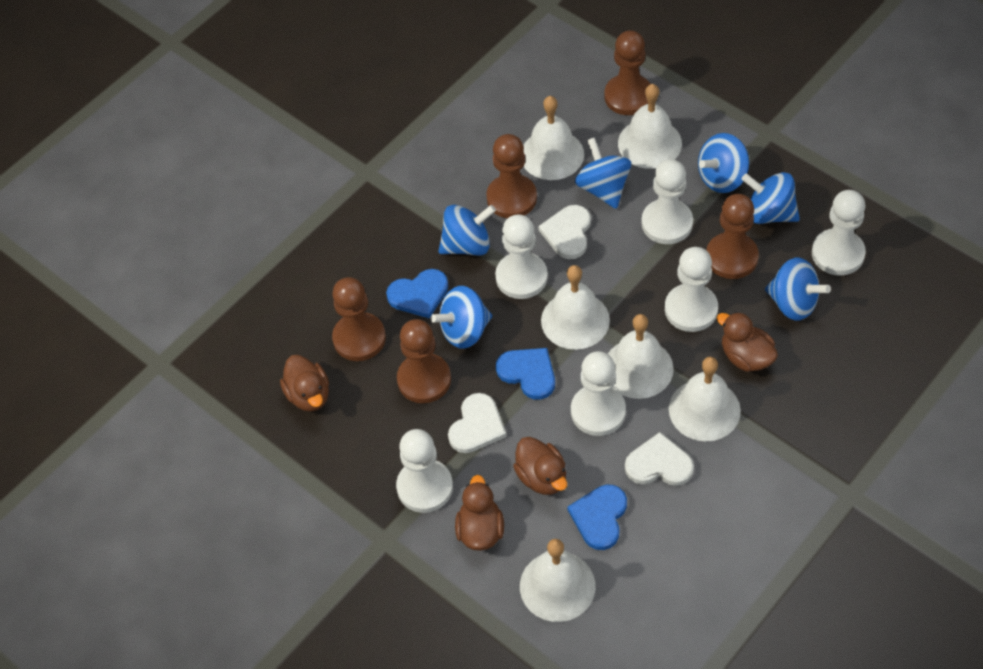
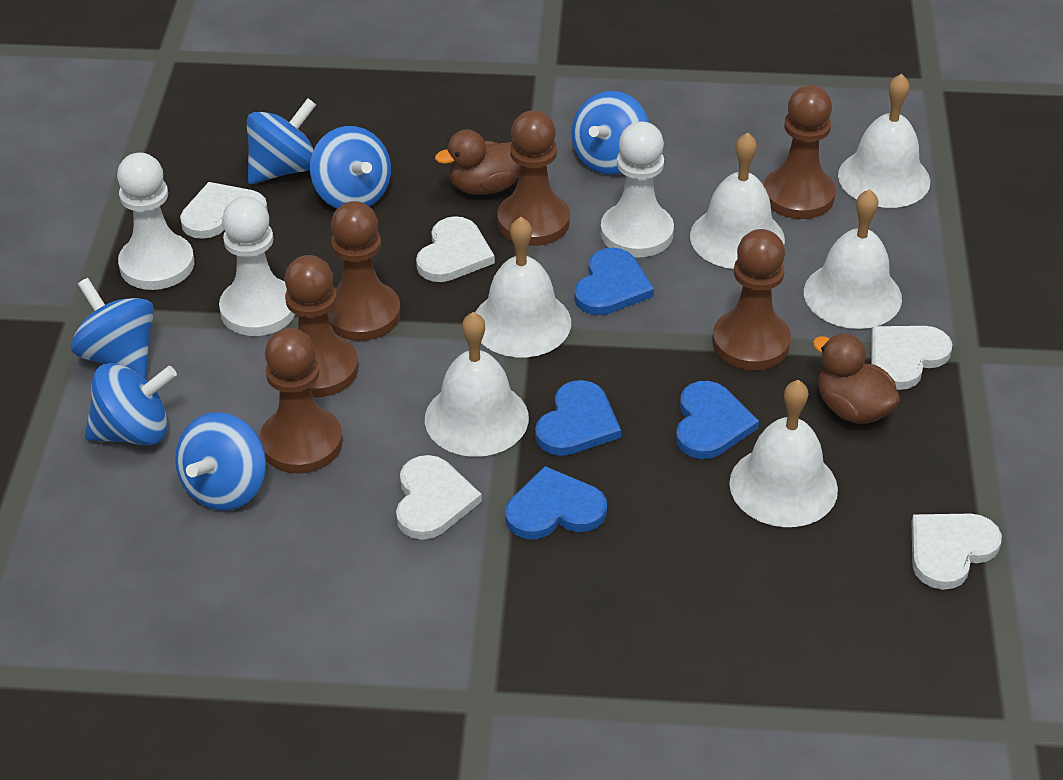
blue heart: [386,269,449,318] [496,348,555,400] [567,484,627,550] = 3 -> [505,466,607,539] [535,380,621,456] [574,248,654,315] [676,381,759,459] = 4
brown duck: [280,355,329,412] [455,475,504,551] [513,437,567,495] [717,312,778,372] = 4 -> [435,129,520,195] [813,333,900,424] = 2
brown pawn: [332,277,386,361] [397,319,451,403] [486,134,537,218] [605,30,650,115] [706,194,759,279] = 5 -> [260,328,343,473] [284,255,358,397] [327,201,401,341] [497,111,570,246] [712,229,791,370] [764,85,836,219] = 6
white heart: [448,393,507,453] [538,205,591,259] [625,432,694,486] = 3 -> [180,182,268,239] [396,455,482,540] [416,216,495,282] [871,326,952,390] [911,514,1002,590] = 5
white pawn: [396,429,453,513] [495,215,548,299] [571,351,626,436] [641,159,693,244] [665,247,718,332] [812,190,866,276] = 6 -> [117,153,194,290] [219,197,295,336] [601,122,674,257] = 3

